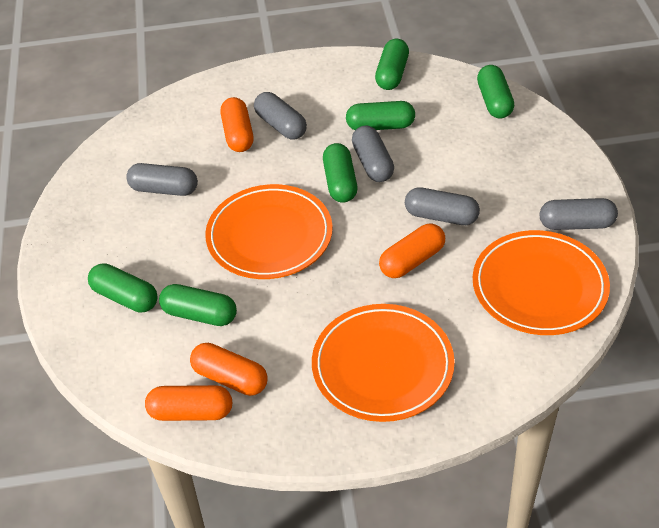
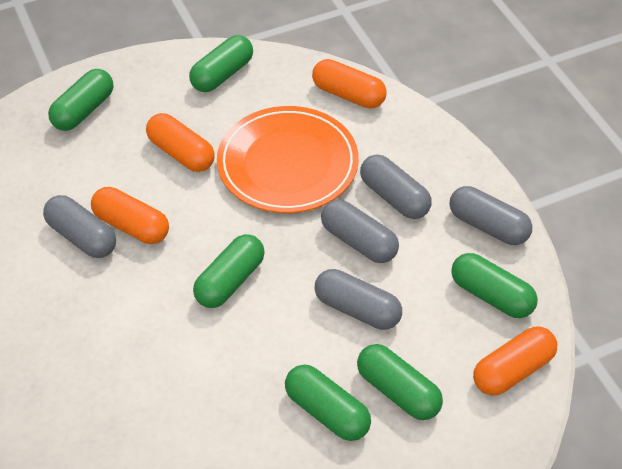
orange plate: [205,184,333,279] [312,304,455,422] [473,230,610,335] = 3 -> [217,106,359,213] = 1

